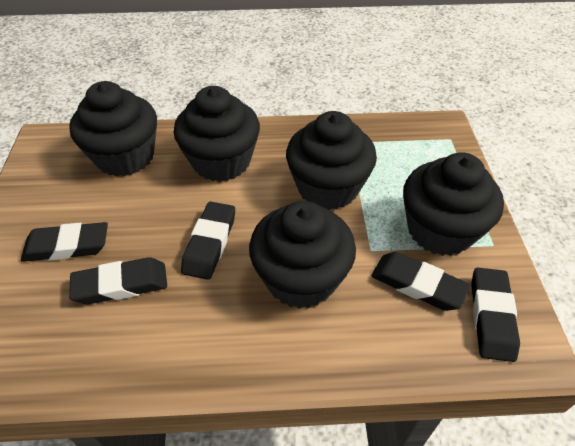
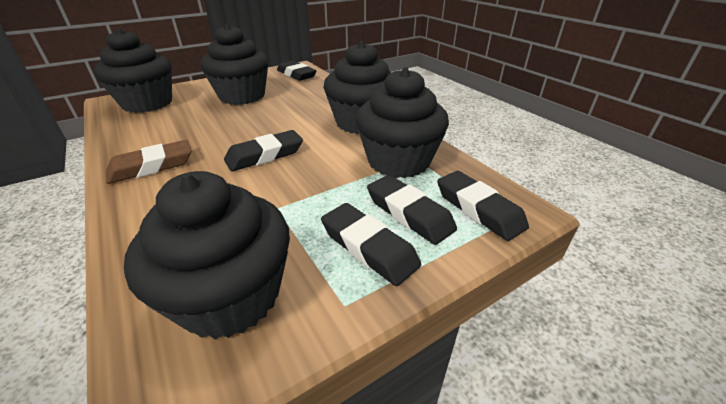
brown eraser: none = 0 -> [106,140,192,184] = 1

